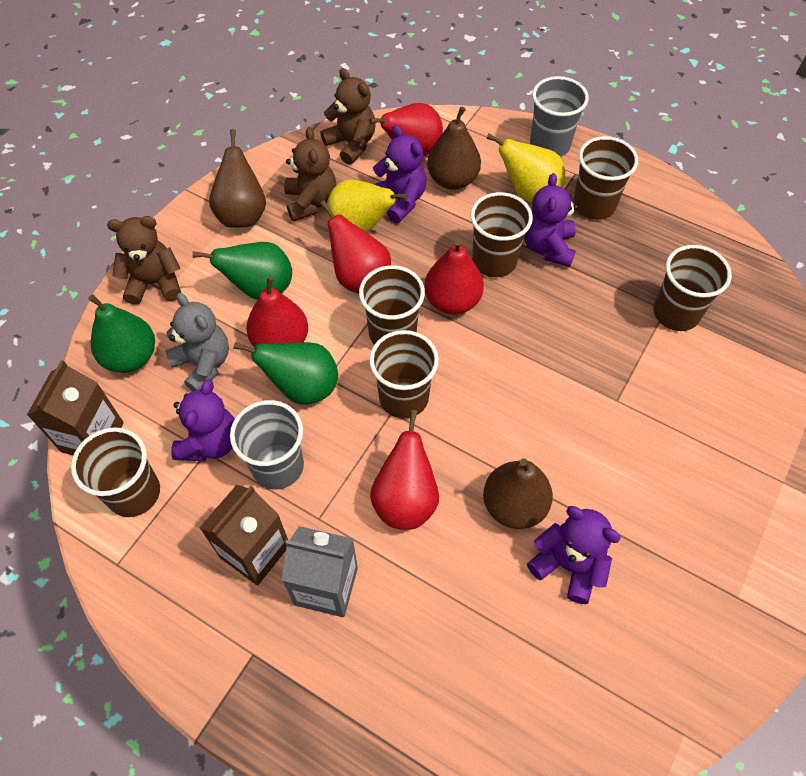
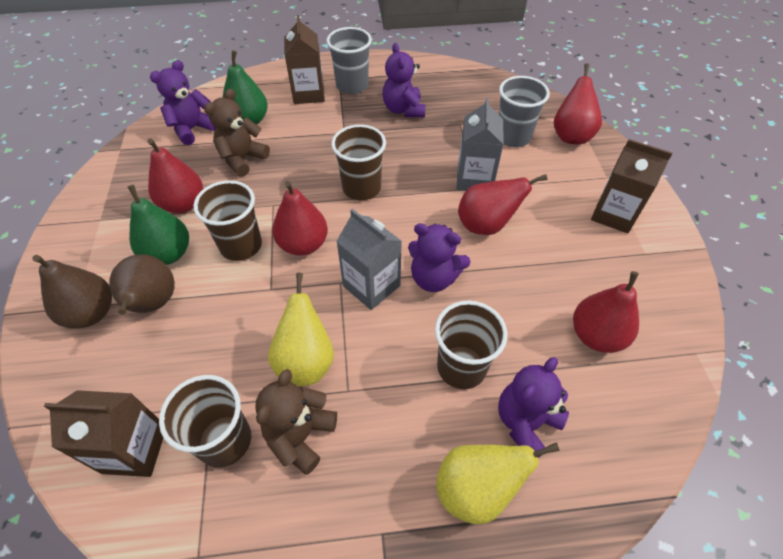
brown carton: [27,360,124,455] [199,485,288,585] = 2 -> [44,390,163,477] [285,15,325,104] [591,139,672,233] = 3
brown cup: [71,427,160,517] [359,265,425,345] [369,330,439,418] [470,192,533,277] [573,136,638,220] [653,245,732,331] = 6 -> [159,375,251,468] [193,180,262,261] [331,124,386,200] [435,300,507,389] = 4
brown pear: [209,129,266,228] [427,106,481,190] [483,458,553,529] = 3 -> [32,255,112,329] [109,254,175,315] = 2
brown teddy bear: [107,216,181,305] [284,127,336,221] [320,68,376,165] = 3 -> [204,89,270,177] [255,369,337,475] = 2
green pear: [88,294,155,373] [193,242,292,300] [233,342,338,405] = 3 -> [128,185,189,265] [223,50,268,125] = 2
grey carton: [282,526,358,617] = 1 -> [336,209,402,310] [456,97,504,191] = 2
grey teddy bear: [165,293,229,391] = 1 -> none = 0

